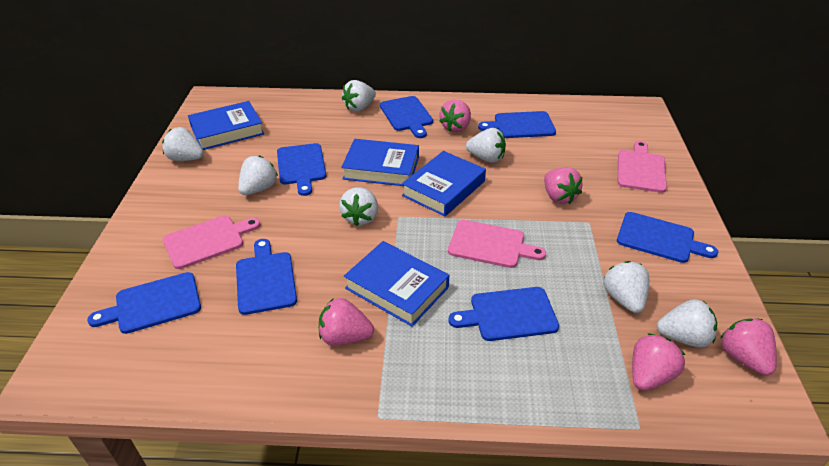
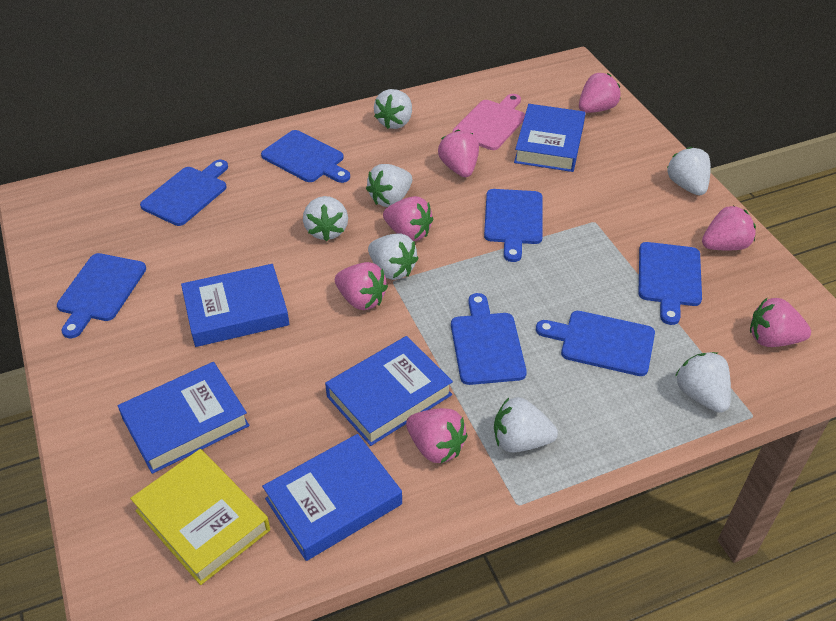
blue book: [188,101,264,150] [341,139,419,186] [344,241,449,327] [402,151,486,216] = 4 -> [118,362,250,474] [181,264,289,347] [262,434,402,561] [325,336,453,446] [514,104,585,172] = 5
pink cutting board: [163,215,261,269] [448,220,546,268] [618,141,667,193] = 3 -> [453,94,525,150] = 1
pink strawberry: [319,298,374,345] [440,99,471,132] [544,167,583,204] [632,333,685,390] [720,318,777,376] = 5 -> [335,262,388,310] [383,196,434,241] [406,408,467,463] [438,130,479,177] [579,73,621,113] [702,206,756,250] [750,298,811,347] = 7
yellow book: none = 0 -> [130,449,270,585] = 1

